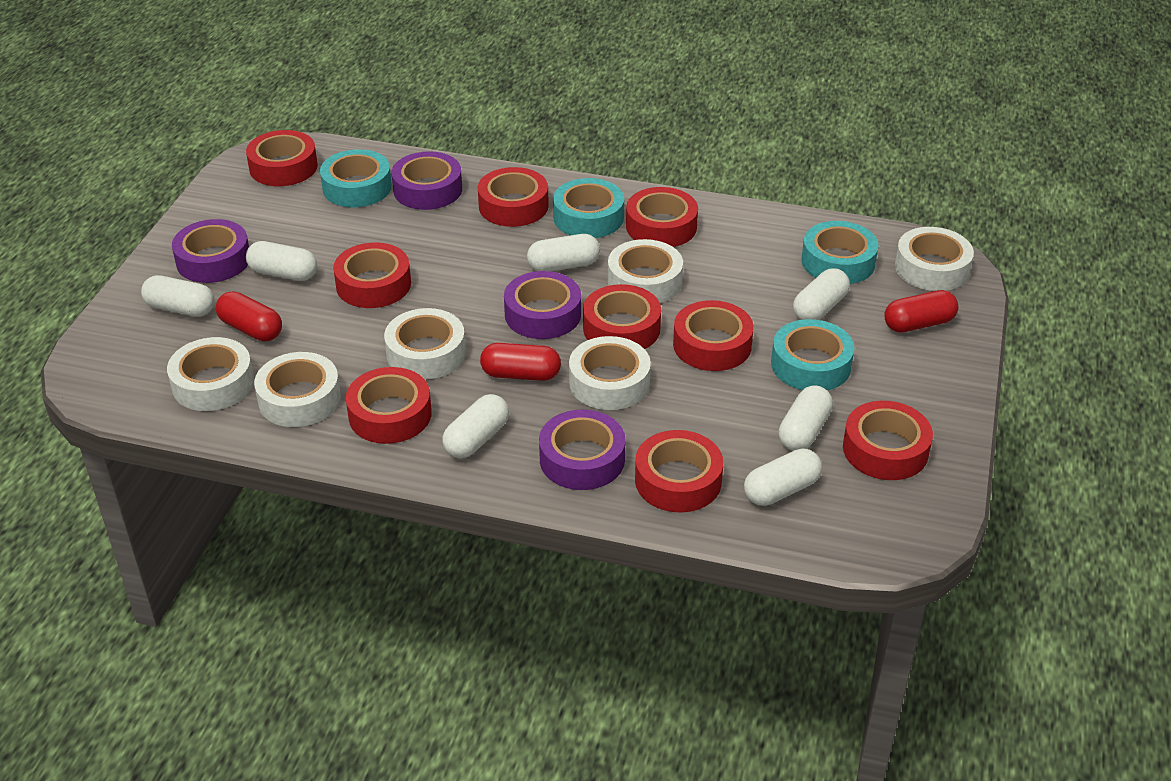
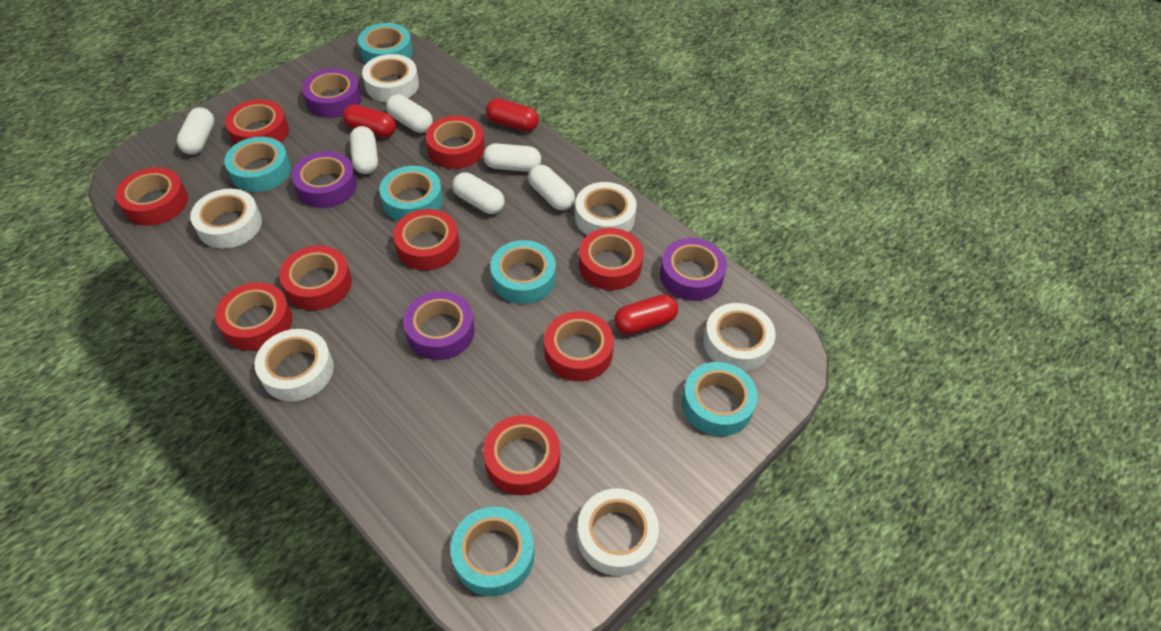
turquoise tape: [320,149,392,207] [553,178,624,238] [771,319,854,390] [801,221,879,284] = 4 -> [224,137,291,192] [358,23,413,63] [379,166,443,221] [450,507,534,596] [490,240,556,304] [682,362,758,436] = 6
white capsule: [141,275,215,317] [246,241,317,281] [442,394,509,458] [527,234,600,271] [744,448,822,506] [778,385,833,451] [793,268,850,320] = 7 -> [177,107,215,155] [350,126,378,174] [386,94,433,133] [452,172,505,214] [483,143,541,172] [528,165,575,210] = 6

